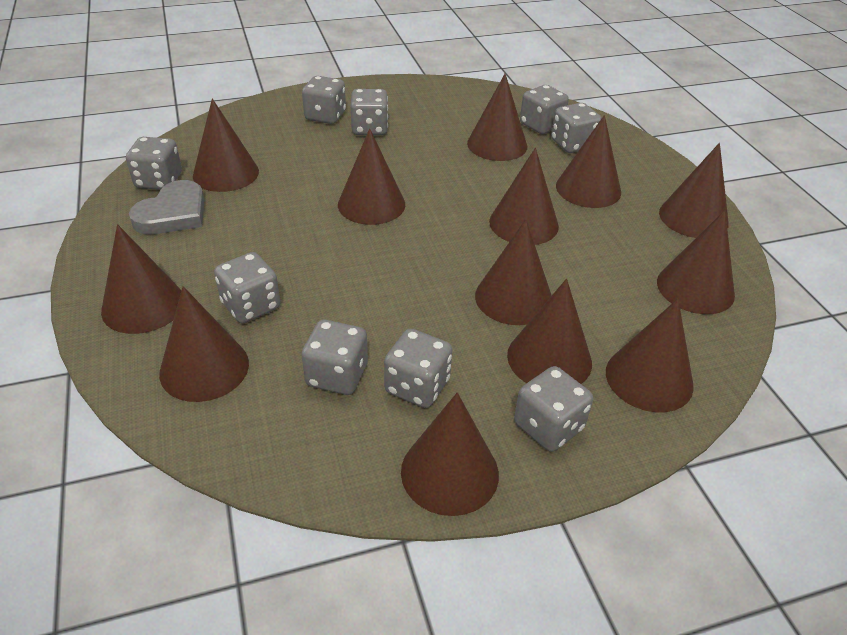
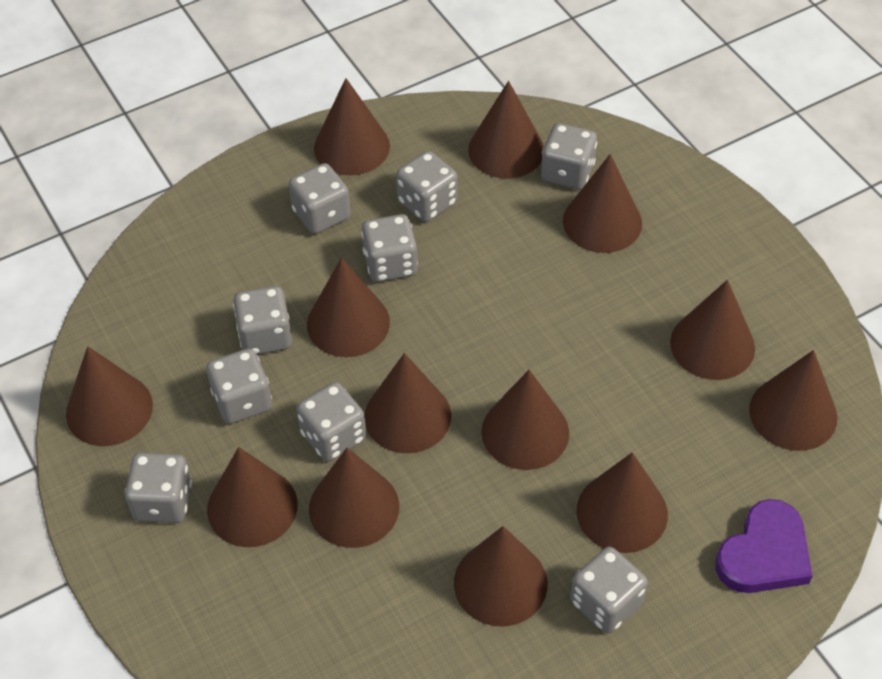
grey heart: [129,180,204,234] = 1 -> none = 0
purple heart: none = 0 -> [715,499,812,593] = 1

